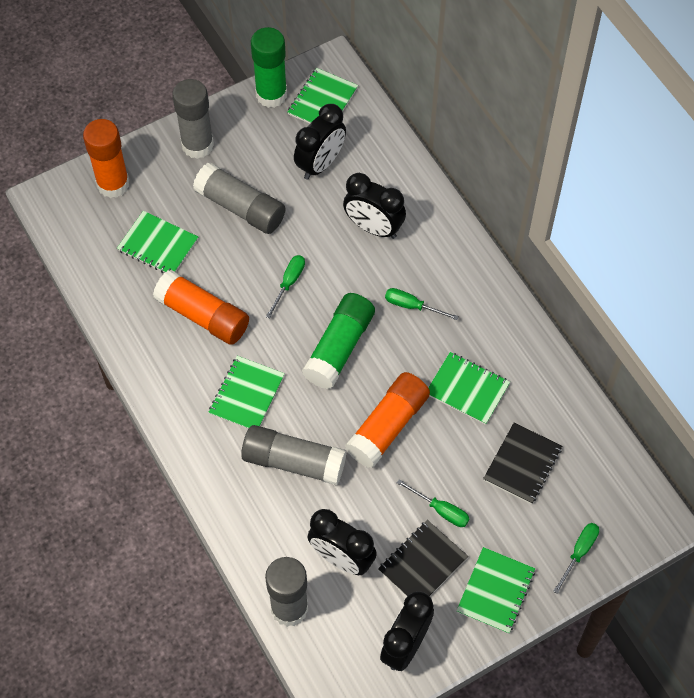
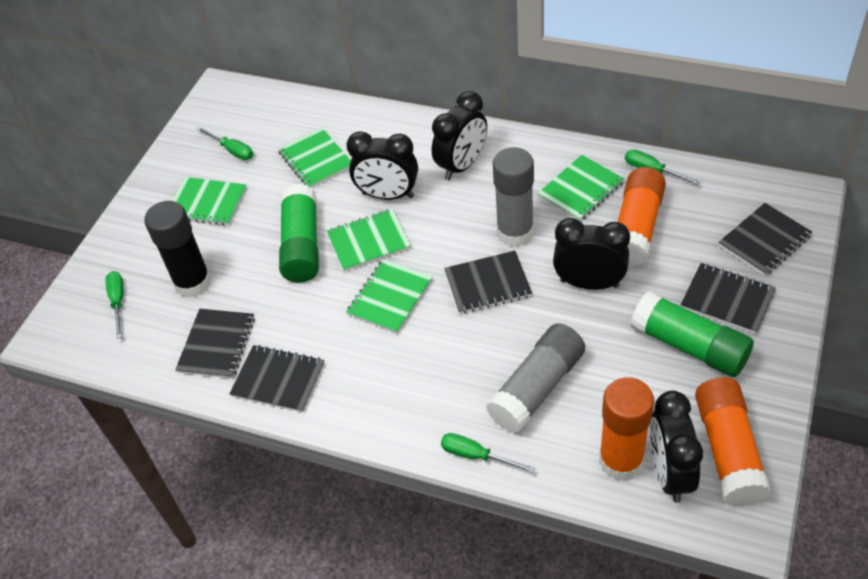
black glue stick: none = 0 -> [144,201,212,298] = 1
black notebook: [378,520,468,596] [483,423,562,504] = 2 -> [175,309,255,379] [229,345,325,412] [444,251,532,314] [680,263,776,334] [718,203,812,276] = 5
grey glue stick: [172,79,214,159] [193,162,285,234] [241,425,347,485] [265,557,308,627] = 4 -> [486,323,585,433] [492,147,534,247] = 2

